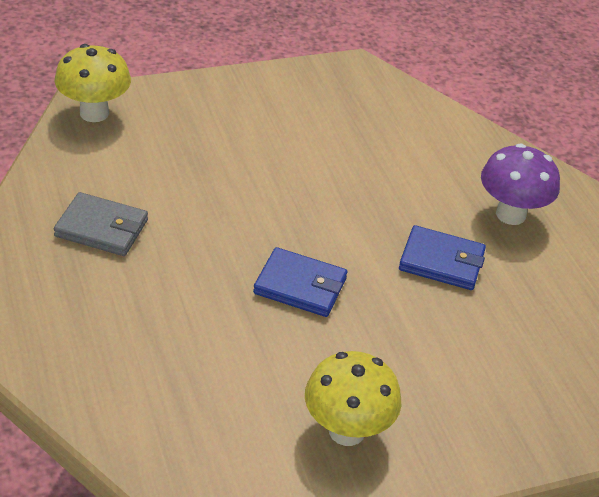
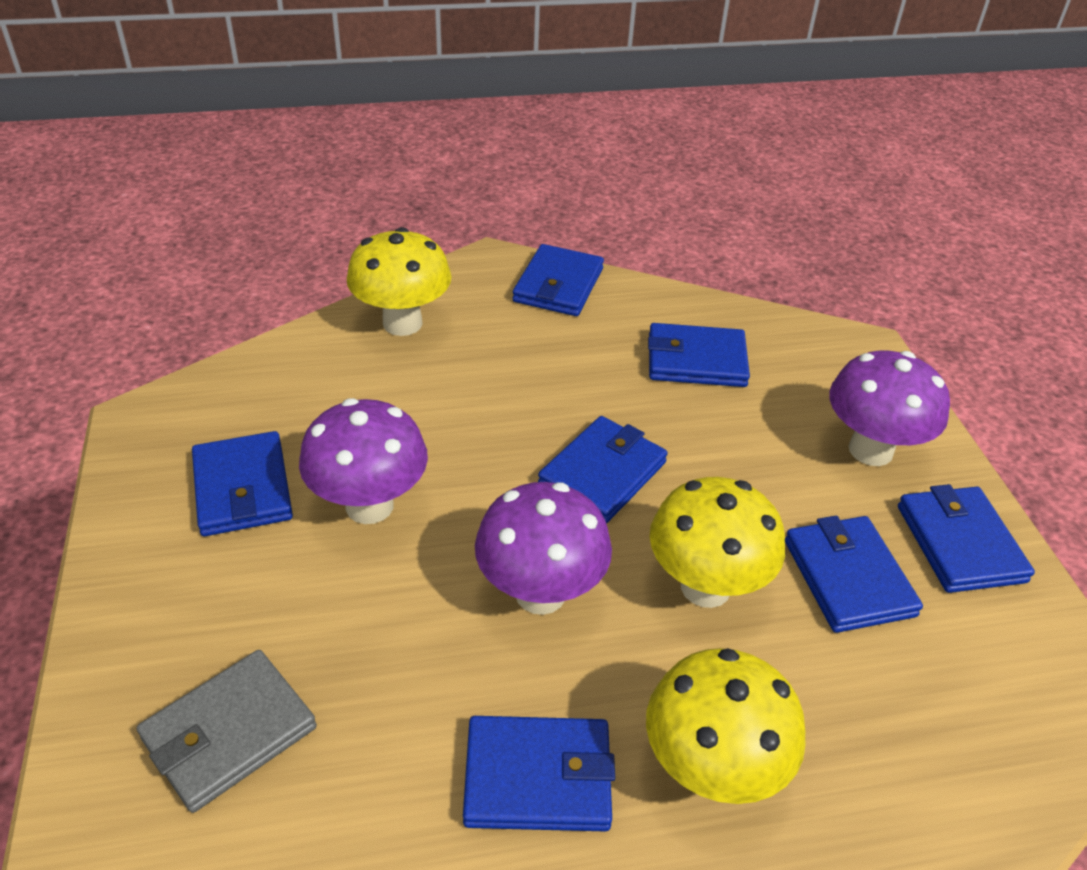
blue wallet: [253,247,348,317] [399,225,486,290] = 2 -> [192,431,293,536] [463,716,615,832] [513,244,604,316] [538,416,668,523] [648,323,750,387] [785,516,923,633] [898,484,1035,593] = 7
purple mushroom: [481,143,560,225] = 1 -> [299,398,428,524] [475,482,612,615] [829,350,950,466] = 3
yellow mushroom: [55,44,131,122] [305,351,401,446] = 2 -> [347,227,451,336] [646,648,806,804] [650,477,785,608] = 3

